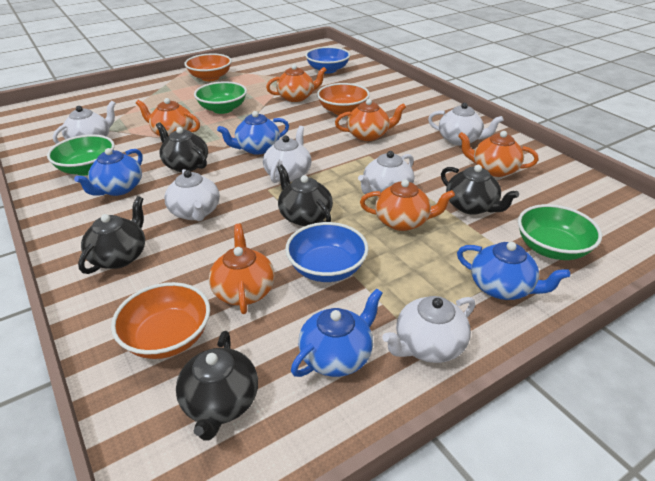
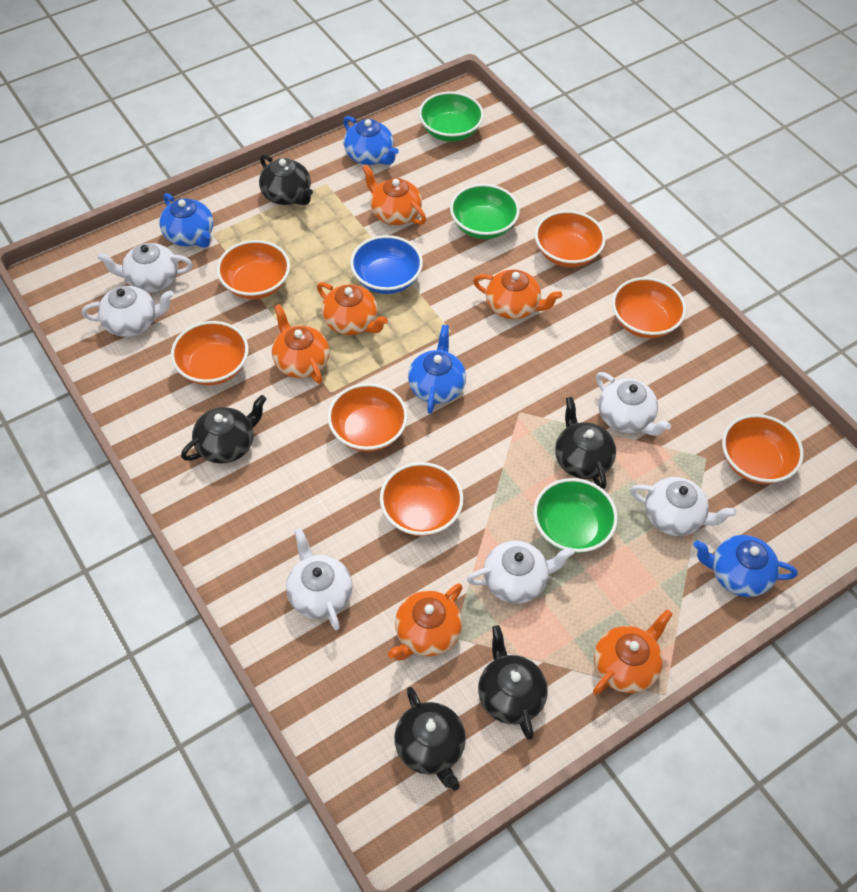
blue bowl: [285,222,369,282] [305,47,350,74] = 2 -> [350,235,423,294] = 1
orange bowl: [111,282,210,359] [184,53,232,81] [317,83,370,115] = 3 -> [171,321,249,385] [217,240,290,299] [328,383,408,452] [380,462,463,536] [535,210,606,267] [612,277,686,338] [722,414,804,484] = 7

